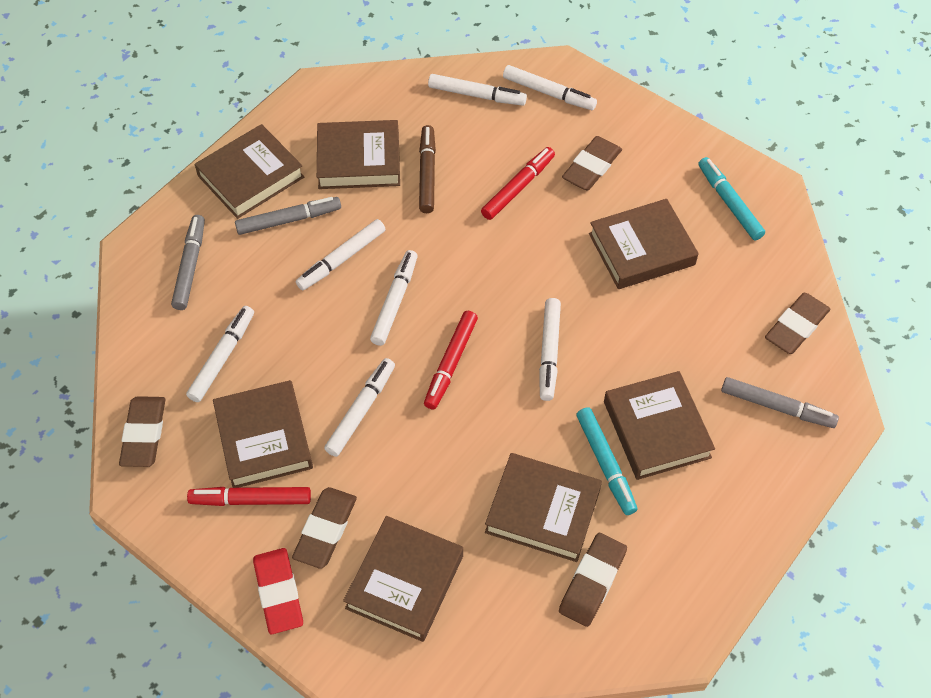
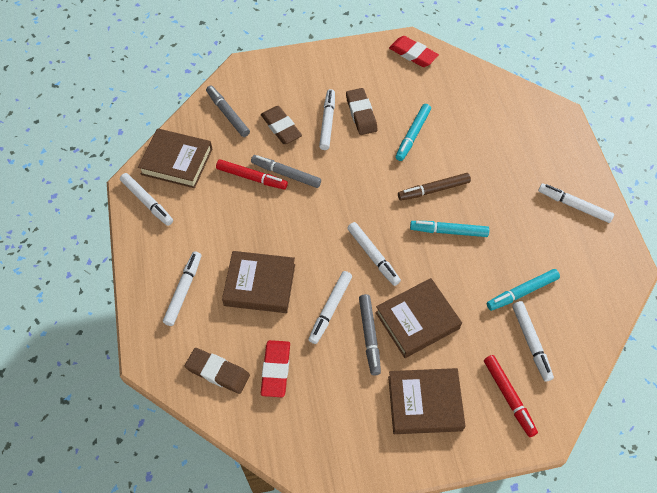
brown book: [194,124,304,219] [213,380,313,488] [317,120,400,189] [343,516,463,642] [485,453,602,562] [589,199,699,289] [604,371,715,480] = 7 -> [138,128,213,188] [222,251,295,313] [375,278,462,358] [388,368,465,434] = 4
brown eraser: [119,396,166,467] [292,487,357,569] [559,533,627,627] [562,136,622,191] [765,293,830,354] = 5 -> [185,348,250,394] [261,106,302,144] [346,88,378,135] = 3
red eraser: [253,548,303,634] = 1 -> [261,340,290,397] [389,36,439,67] = 2
red marker: [187,487,311,506] [424,311,478,410] [481,147,555,220] = 3 -> [216,159,288,190] [484,355,538,437] = 2
turquoise marker: [576,407,638,515] [698,157,765,240] = 2 -> [396,104,431,161] [410,221,489,237] [487,269,560,311] = 3

